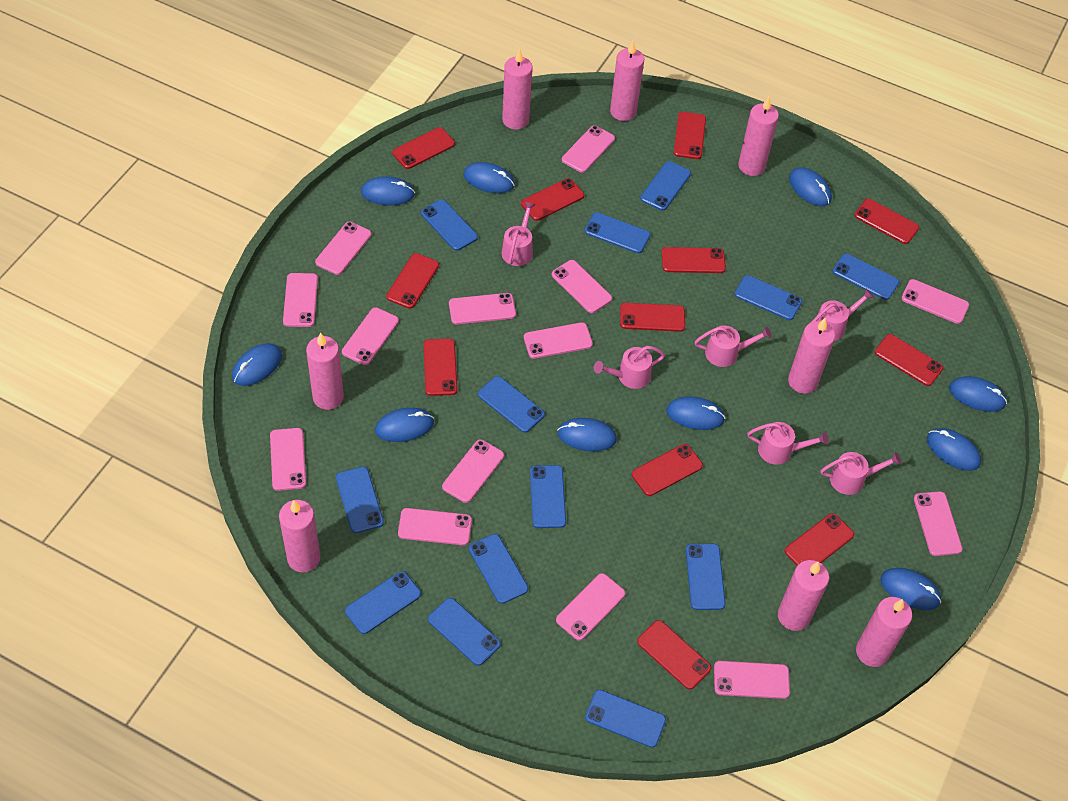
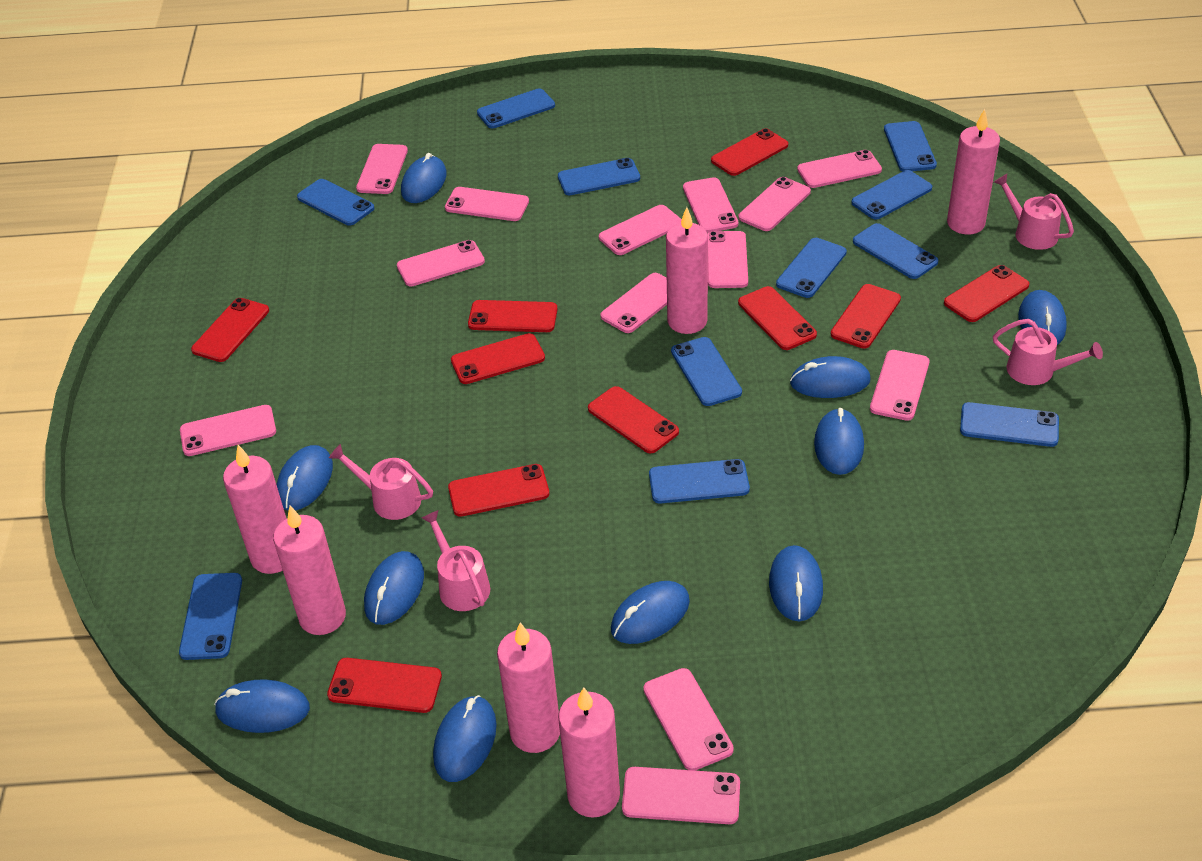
blue phone: [336,467,384,533] [345,571,421,634] [421,199,478,251] [428,598,501,666] [469,534,528,604] [478,376,545,433] [530,465,566,528] [585,212,650,253] [585,690,666,748] [640,161,691,211] [686,544,726,610] [735,275,802,320] [833,253,899,300] = 13 -> [179,573,242,660] [297,179,374,226] [477,88,555,128] [558,158,640,195] [649,459,750,503] [671,337,742,406] [776,238,847,298] [851,170,932,219] [853,223,938,279] [884,121,937,171] [960,402,1059,447] = 11
pink candle: [279,500,320,572] [306,332,344,410] [502,48,533,130] [610,41,644,121] [738,97,779,176] [778,560,829,631] [788,318,835,394] [856,597,912,667] = 8 -> [223,445,287,574] [273,506,346,635] [497,622,560,753] [558,687,620,818] [666,207,708,334] [947,109,1000,234] = 6
pink phone: [270,428,306,491] [283,273,318,327] [315,221,371,275] [342,307,399,365] [398,508,472,545] [442,439,504,503] [449,293,516,324] [524,322,593,359] [552,260,612,313] [556,573,625,641] [562,125,615,173] [714,661,790,699] [902,279,969,324] [914,491,962,556] = 14 -> [180,405,276,456] [356,144,408,194] [397,240,485,287] [445,187,529,221] [599,205,682,255] [600,273,667,333] [622,767,740,824] [643,668,734,771] [683,177,739,233] [707,231,748,288] [739,177,811,231] [797,150,882,188] [870,350,930,421] = 13
pink watering can: [502,201,535,266] [594,346,665,389] [695,326,772,367] [747,422,829,465] [811,289,874,341] [821,452,902,495] = 6 -> [329,444,433,520] [421,510,490,611] [993,319,1103,385] [994,174,1074,250] = 4
red phone: [386,253,439,309] [393,127,455,169] [423,339,457,396] [521,178,584,221] [620,303,685,332] [632,444,703,496] [637,620,711,689] [661,247,726,273] [674,112,706,159] [785,513,854,565] [855,199,919,244] [875,334,943,386] = 12 -> [191,298,269,362] [327,658,442,713] [448,464,549,517] [451,333,545,384] [468,300,558,332] [588,386,679,453] [711,128,788,176] [738,286,817,350] [831,284,901,349] [944,265,1029,322] = 10

